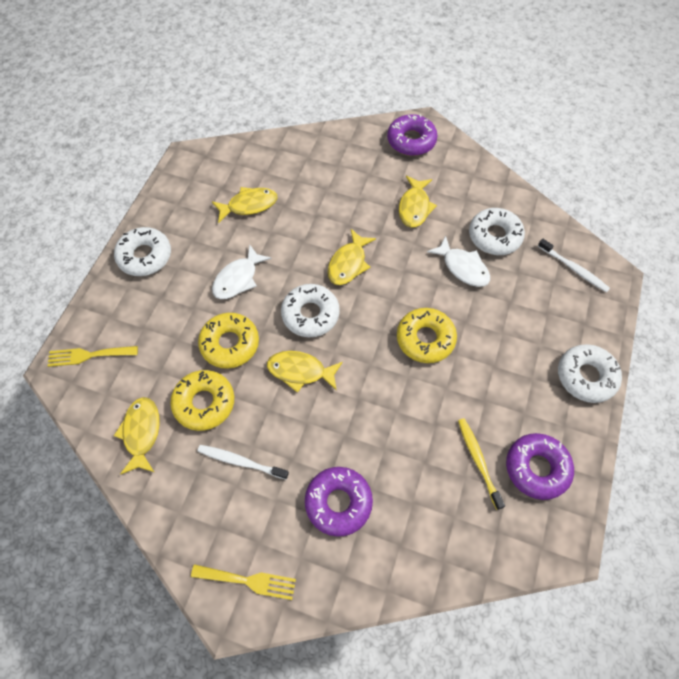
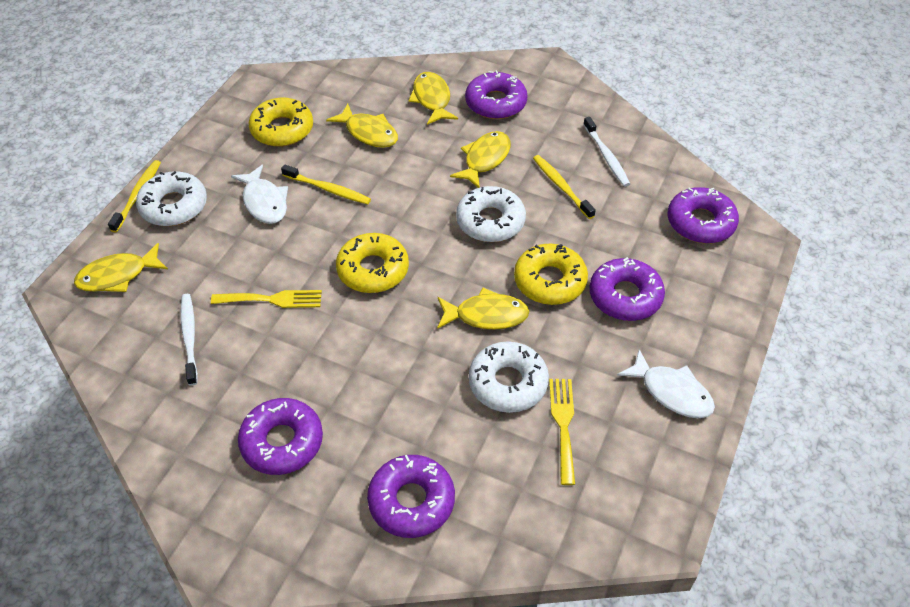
purple donut: [305,467,373,537] [387,114,438,156] [506,433,574,500] = 3 -> [238,398,323,475] [367,455,455,538] [465,70,527,119] [589,257,665,321] [667,187,739,244] = 5
white donut: [114,227,171,276] [281,284,340,337] [469,208,525,255] [558,344,622,403] = 4 -> [136,171,207,226] [456,186,526,242] [469,341,549,413] = 3
yellow toothbrush: [458,418,505,510] = 1 -> [108,160,161,233] [281,164,371,204] [533,155,596,219] = 3

